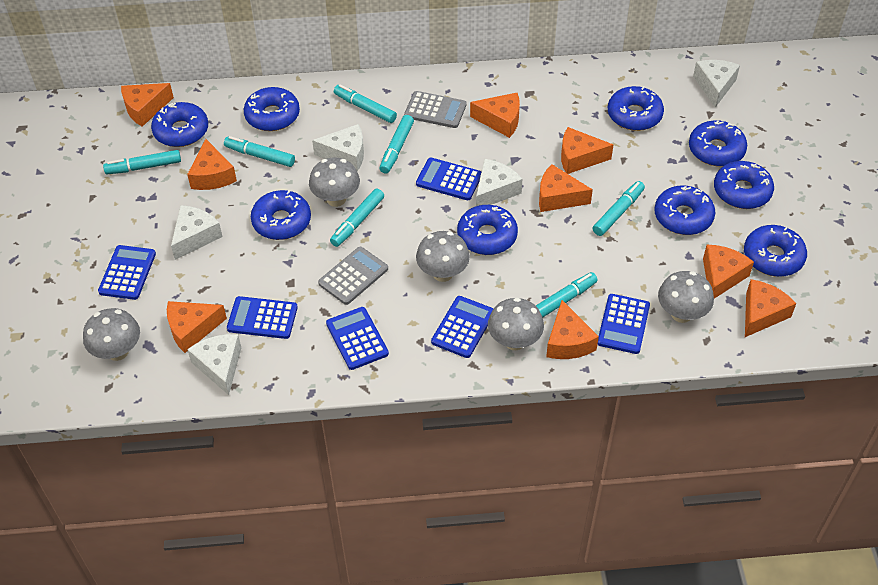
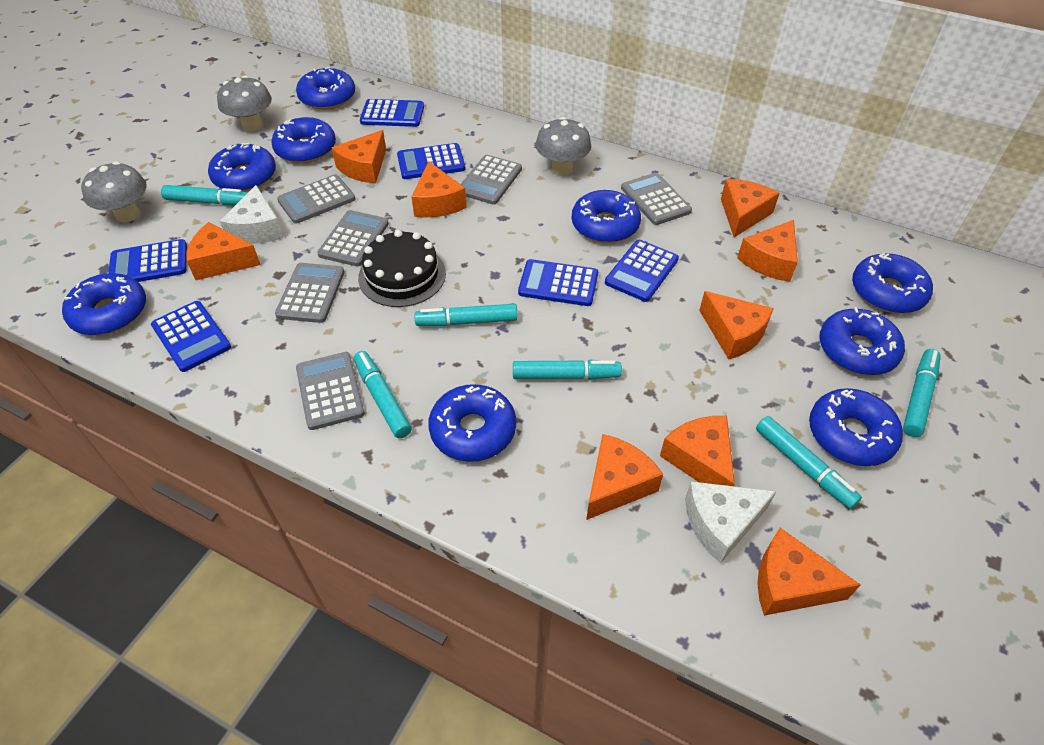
black cake: none = 0 -> [358,230,446,307] = 1
grey calculator: [318,247,388,305] [404,91,467,128] = 2 -> [275,263,345,323] [277,175,355,223] [296,352,365,430] [317,210,389,267] [461,155,522,205] [621,173,692,225] = 6
grey mushroom: [83,308,140,361] [309,158,360,207] [416,231,470,282] [488,298,544,350] [658,271,714,323] = 5 -> [81,161,147,222] [217,76,272,131] [535,117,591,176] = 3
turquoise marker: [103,150,181,174] [224,136,295,167] [330,189,384,247] [334,85,397,123] [379,115,414,174] [536,272,598,318] [593,181,645,236] = 7 -> [161,185,248,205] [354,351,412,438] [414,304,518,326] [513,360,622,380] [756,416,862,509] [903,349,941,437] = 6
white cheese: [171,205,223,260] [187,334,241,395] [312,124,364,171] [476,159,522,206] [693,60,740,107] = 5 -> [220,185,284,244] [685,481,776,563] = 2

